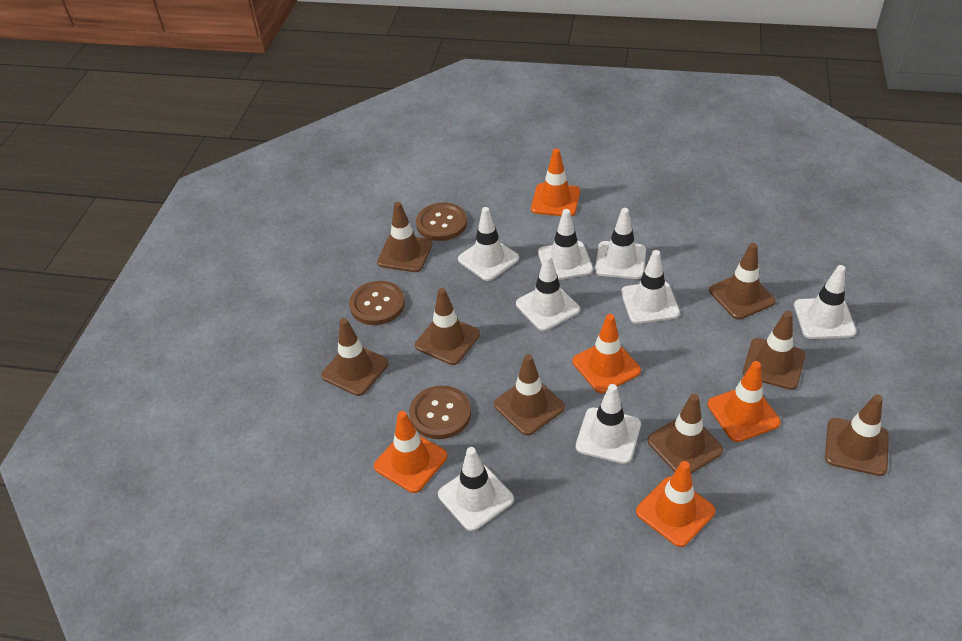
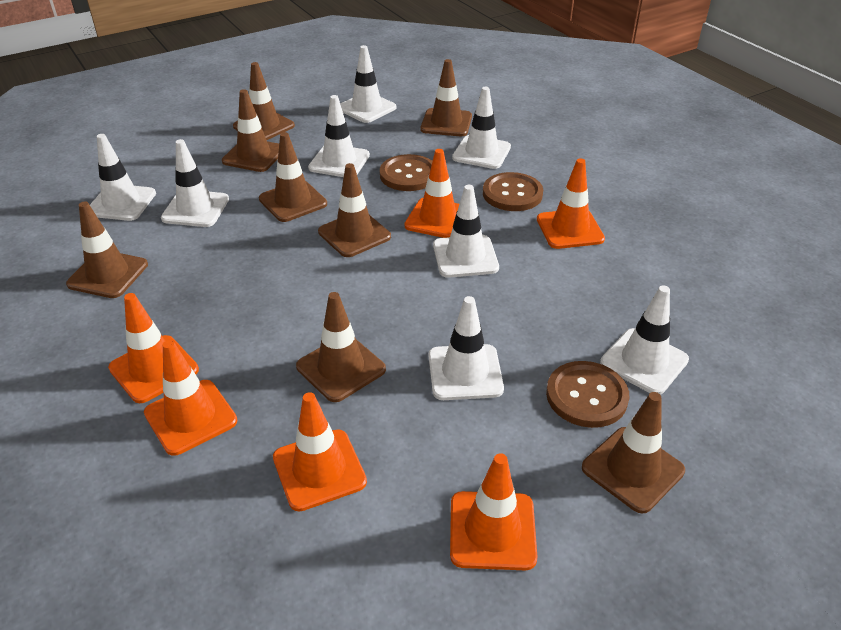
orange traffic cone: [374,411,447,493] [531,149,580,217] [573,314,641,393] [636,461,715,547] [707,361,781,442] = 5 -> [108,293,199,403] [144,340,237,456] [273,392,367,512] [404,149,459,238] [450,453,537,570] [537,159,605,249] = 6

